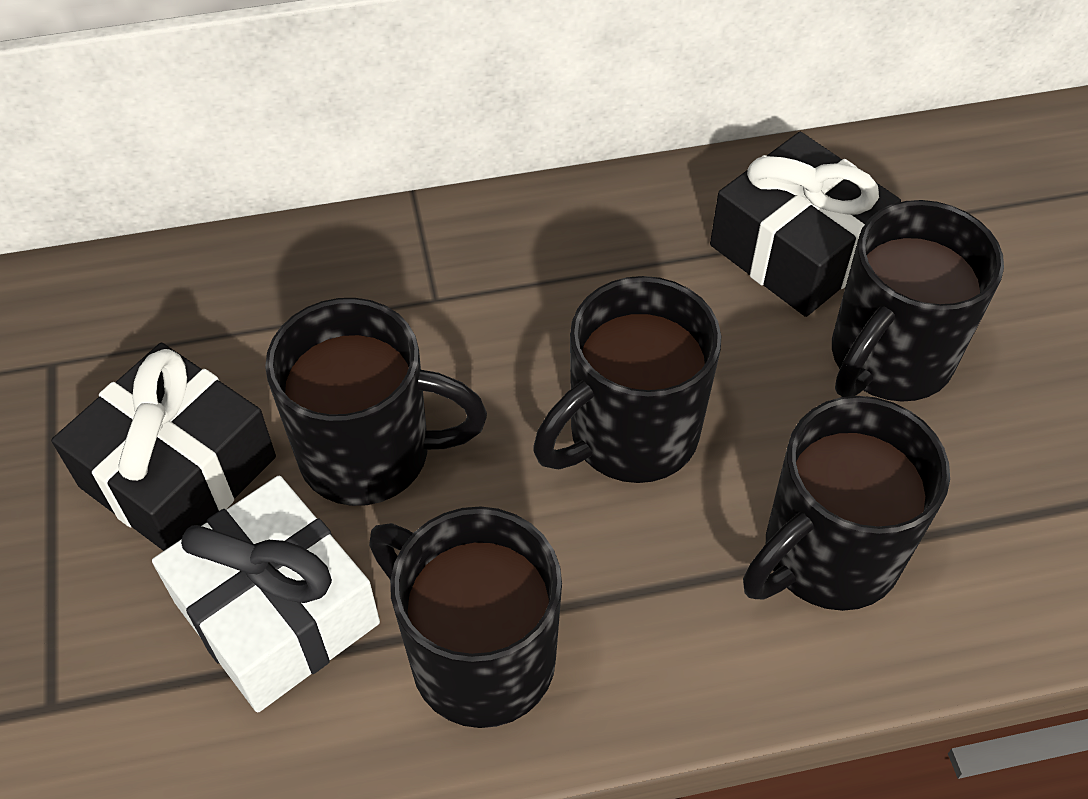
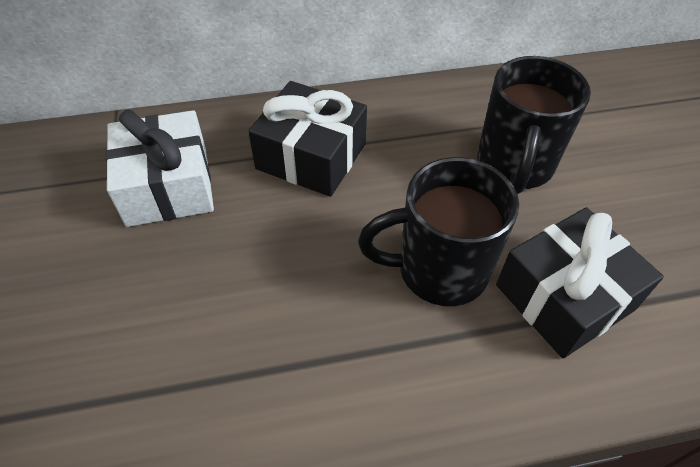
black mug: [265,298,487,506] [369,506,562,728] [533,276,721,483] [743,396,950,611] [832,200,1004,402] = 5 -> [358,157,519,306] [477,56,591,194] = 2

